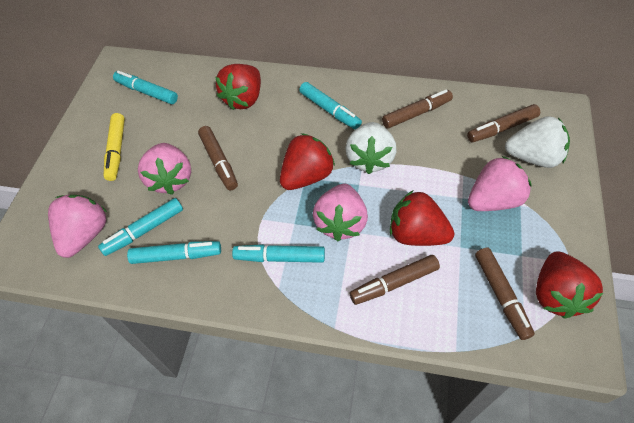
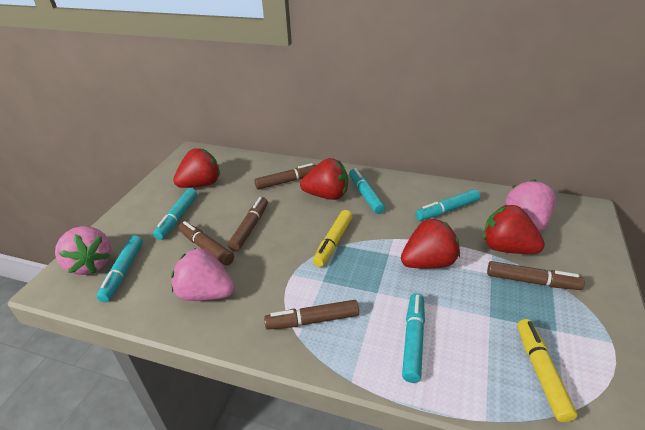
pink strawberry: [48,195,107,258] [138,143,191,195] [313,184,368,241] [468,156,531,211] = 4 -> [55,226,111,275] [171,248,235,301] [505,179,556,233] = 3
white strawberry: [345,122,396,174] [505,116,570,168] = 2 -> none = 0
yellow marker: [104,113,125,181] = 1 -> [313,210,353,267] [517,319,577,422] = 2

